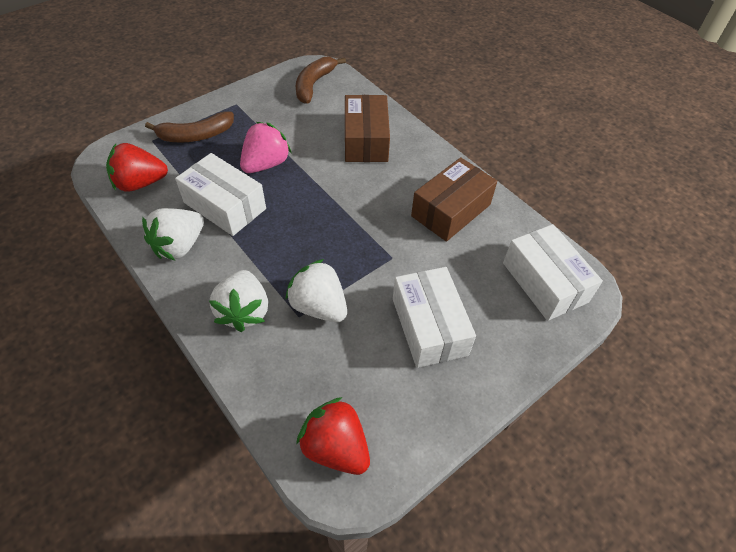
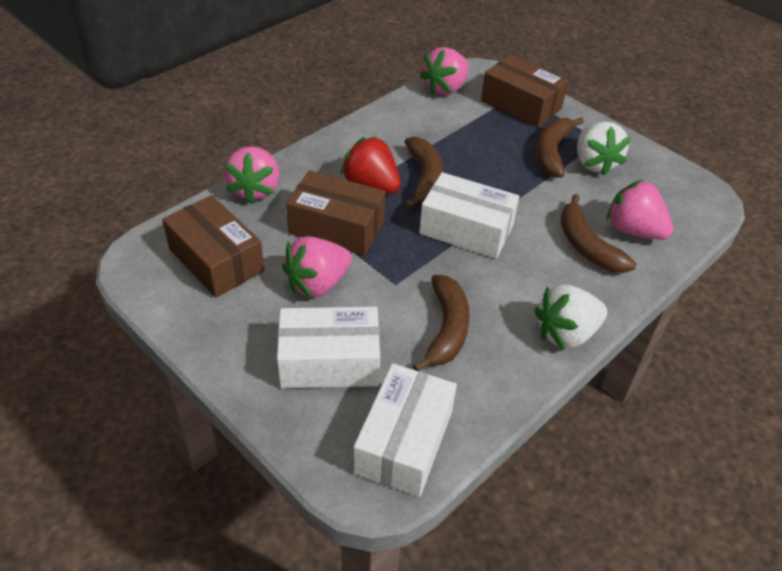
brown banana: [145,112,234,143] [296,57,346,104] = 2 -> [405,136,444,208] [413,275,470,371] [536,117,584,178] [560,194,636,273] = 4
brown box: [345,95,390,162] [411,157,497,242] = 2 -> [162,195,264,298] [286,170,386,255] [481,54,569,128] = 3
pink strawberry: [240,122,292,173] = 1 -> [224,147,280,204] [282,236,352,298] [420,47,469,95] [607,179,673,240] = 4
red strawberry: [106,143,168,192] [296,397,370,475] = 2 -> [340,136,401,194] = 1
white strawberry: [142,208,204,260] [209,270,268,332] [285,259,347,322] = 3 -> [534,285,607,350] [577,122,631,176] = 2

